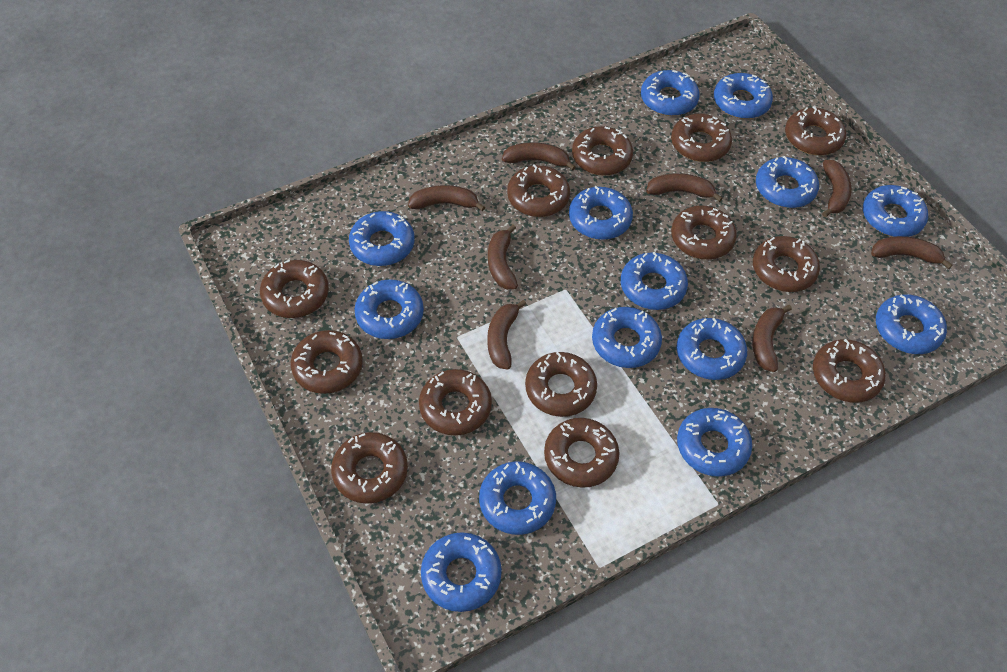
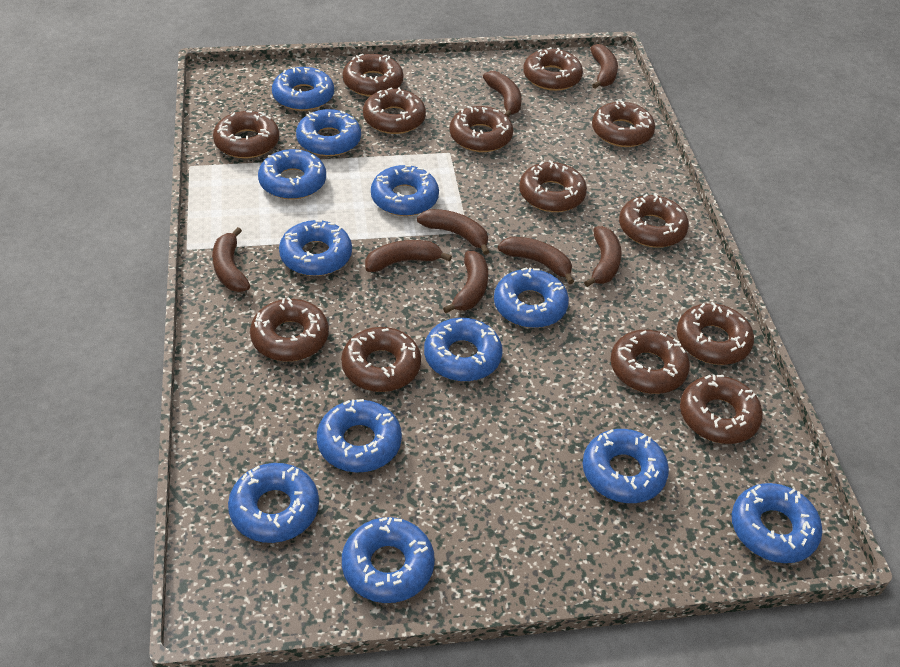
blue donut: [349,211,415,266] [355,279,424,339] [421,532,502,612] [479,461,556,535] [569,186,633,240] [592,307,662,368] [621,252,688,310] [641,70,700,116] [676,318,747,380] [677,408,752,477] [714,73,773,119] [756,156,819,208] [863,185,928,237] [876,294,947,354] = 14 -> [228,463,319,543] [258,149,326,200] [272,67,334,111] [279,220,352,276] [296,109,361,156] [317,399,402,472] [342,517,435,603] [371,165,439,216] [424,318,503,382] [494,267,569,328] [583,429,669,503] [732,483,823,563] = 12

